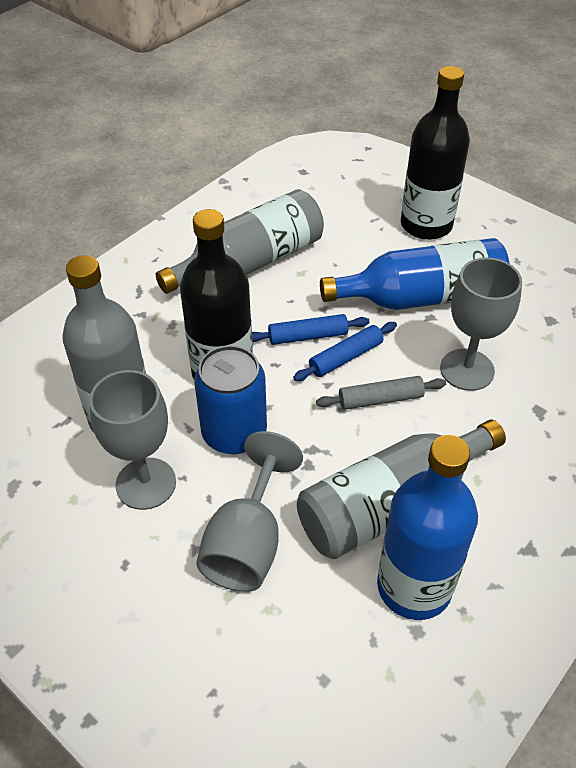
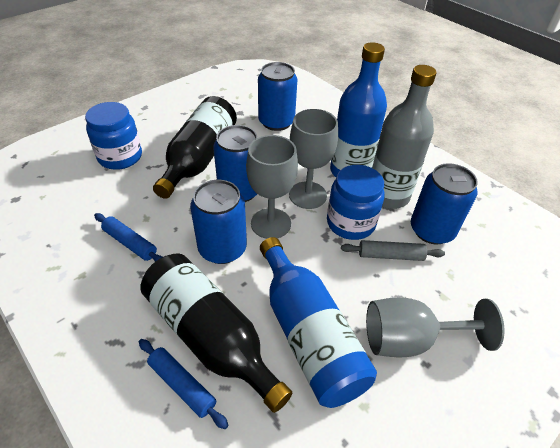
blue can: [194,345,267,454] = 1 -> [190,180,247,264] [213,125,257,202] [258,62,297,131] [411,163,478,245] = 4
blue jar: none = 0 -> [85,102,142,170] [327,165,385,240] = 2
grey bottle: [62,255,146,434] [156,189,324,294] [297,420,506,559] = 3 -> [372,65,437,209] = 1

